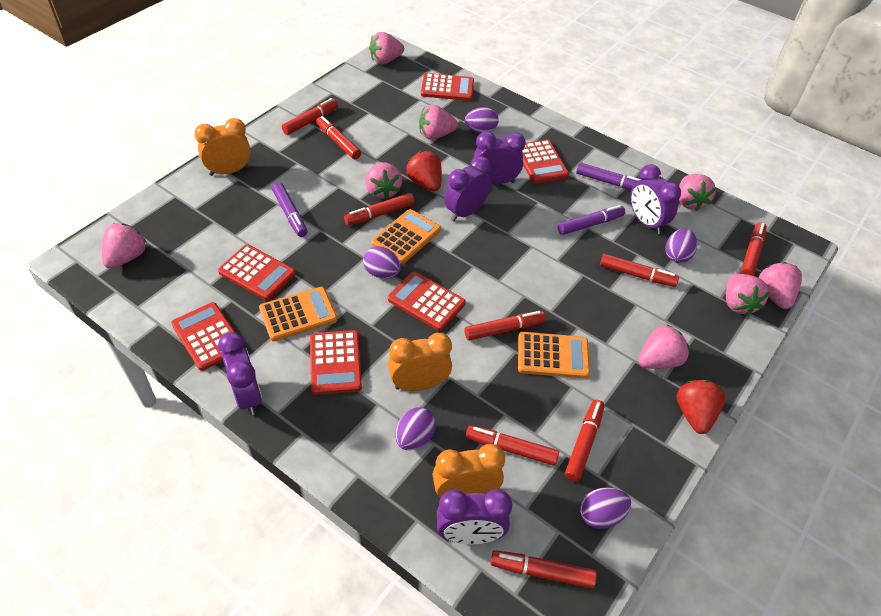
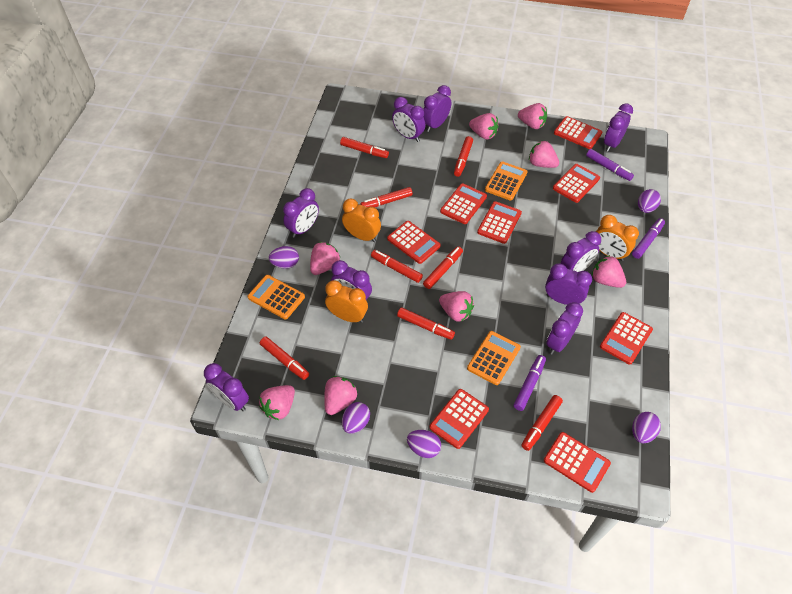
purple clock: [218,332,262,415] [437,489,512,544] [444,156,491,221] [474,131,526,184] [630,164,681,234] = 5 -> [204,363,249,411] [283,188,319,238] [331,260,372,300] [392,97,425,142] [423,85,451,132] [545,263,592,305] [546,302,583,355] [561,231,601,272] [604,103,633,152] = 9
red calculator: [171,302,236,371] [218,245,296,300] [310,330,362,395] [388,271,466,331] [421,73,474,101] [522,139,569,183] = 6 -> [387,221,441,264] [429,389,489,449] [440,183,487,224] [477,201,522,244] [544,432,611,493] [553,164,600,203] [554,116,602,149] [600,312,653,365] = 8
red marker: [282,98,338,135] [316,116,361,159] [344,193,414,225] [464,311,546,341] [466,425,559,466] [491,550,597,589] [565,400,605,482] [600,254,679,287] [741,222,767,276] = 9 -> [260,337,309,380] [340,137,389,158] [360,187,413,208] [371,250,423,283] [397,308,455,340] [423,246,463,289] [454,136,473,177] [521,395,563,451] = 8
red strawberry: [406,151,442,191] [677,380,726,434] = 2 -> none = 0

